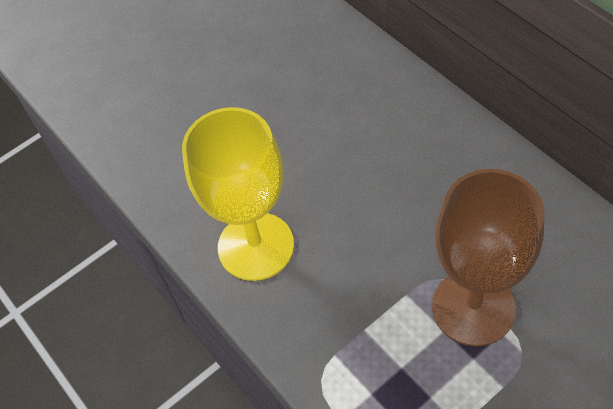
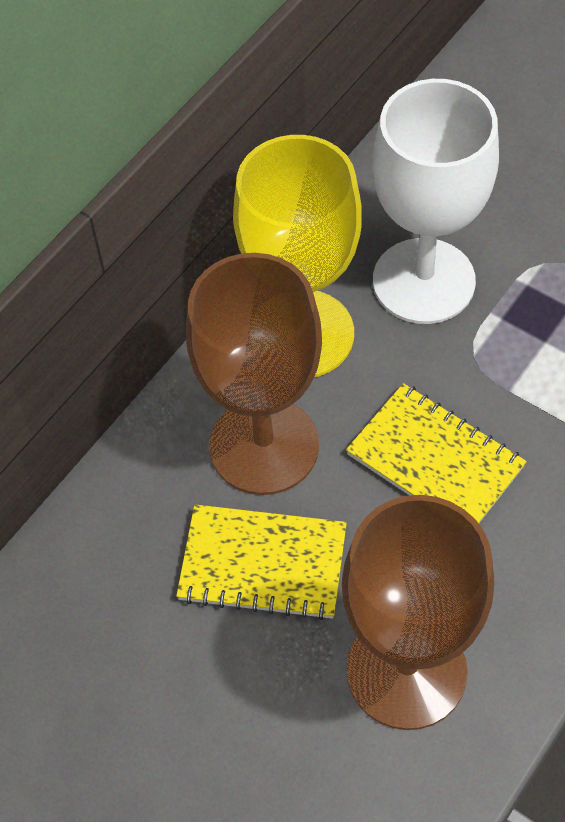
brown goblet: [432,169,544,347] = 1 -> [186,253,322,495] [342,495,494,730] = 2
white goblet: none = 0 -> [372,79,499,324] = 1
yellow notebook: none = 0 -> [176,504,347,620] [346,383,527,523] = 2

